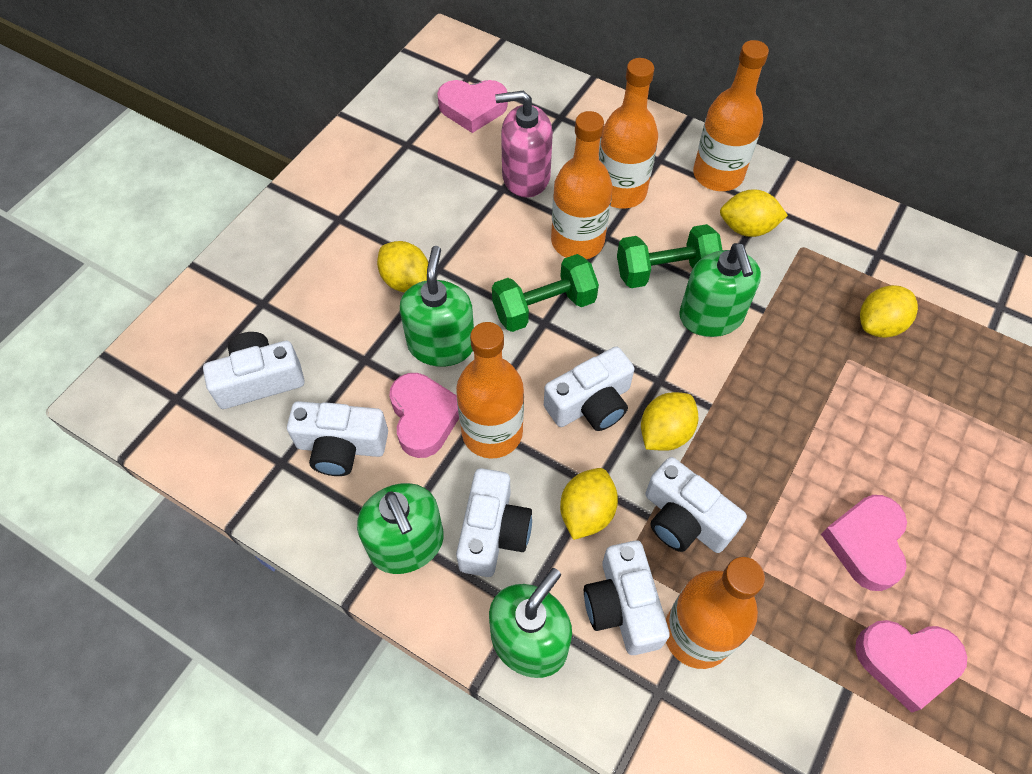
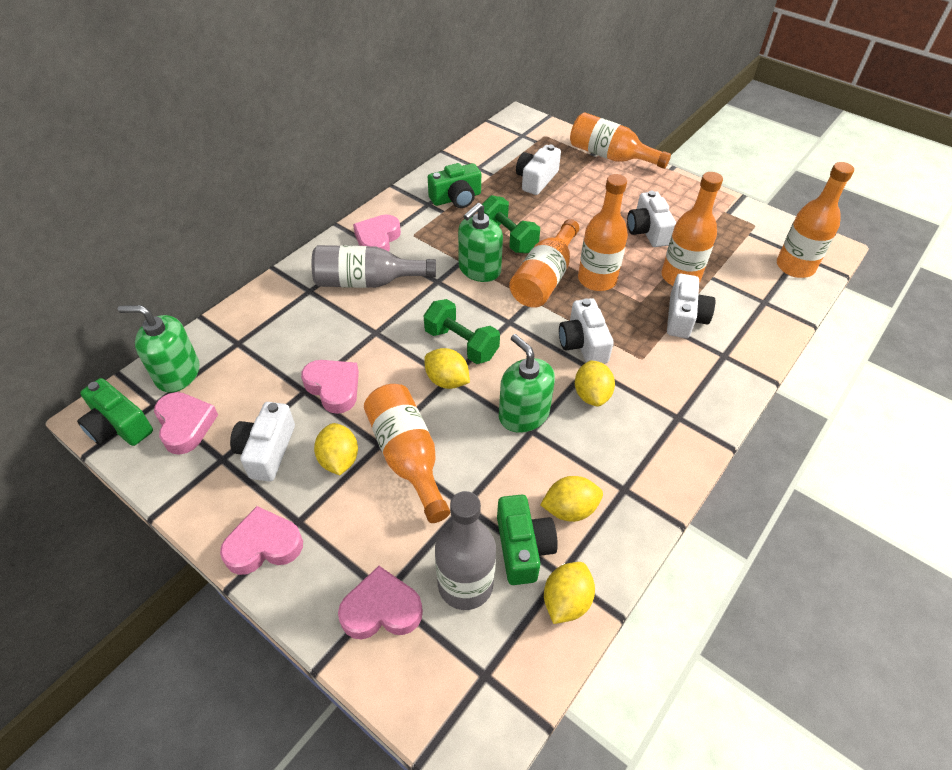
green camera: none = 0 -> [77,378,153,446] [428,163,481,208] [497,494,558,585] = 3
green soap dispenser: [357,483,444,574] [400,246,474,367] [489,568,572,678] [679,243,761,337] = 4 -> [118,305,199,392] [458,203,503,282] [499,334,555,433] = 3
grey bottle: none = 0 -> [312,245,436,288] [435,491,496,610] = 2
orange bottle: [456,322,524,458] [551,111,613,259] [599,58,658,209] [666,557,765,669] [693,40,769,191] = 5 -> [364,384,450,523] [509,219,579,308] [570,112,671,169] [578,174,628,291] [661,172,723,286] [777,162,854,278] = 6
pink heart: [390,373,459,458] [437,80,508,133] [821,495,907,591] [855,620,967,713] = 4 -> [154,392,218,455] [220,506,303,575] [301,360,359,414] [338,566,423,639] [353,214,401,251] = 5
pink soap dispenser: [495,91,553,198] = 1 -> none = 0
white camera: [203,332,305,409] [287,401,388,476] [456,468,532,577] [544,347,634,431] [584,540,670,655] [645,457,747,553] = 6 -> [230,402,295,482] [516,145,561,195] [559,298,614,364] [627,191,676,247] [667,274,715,338] = 5

